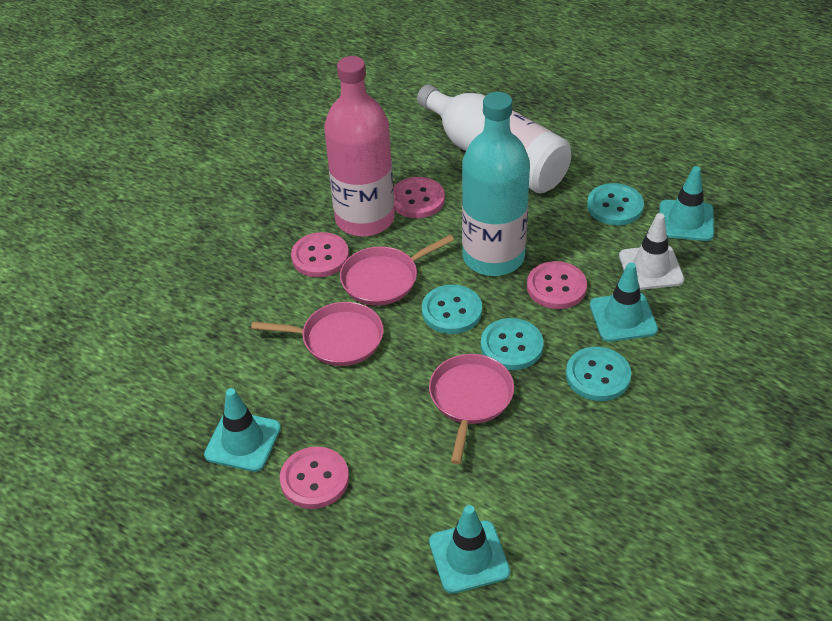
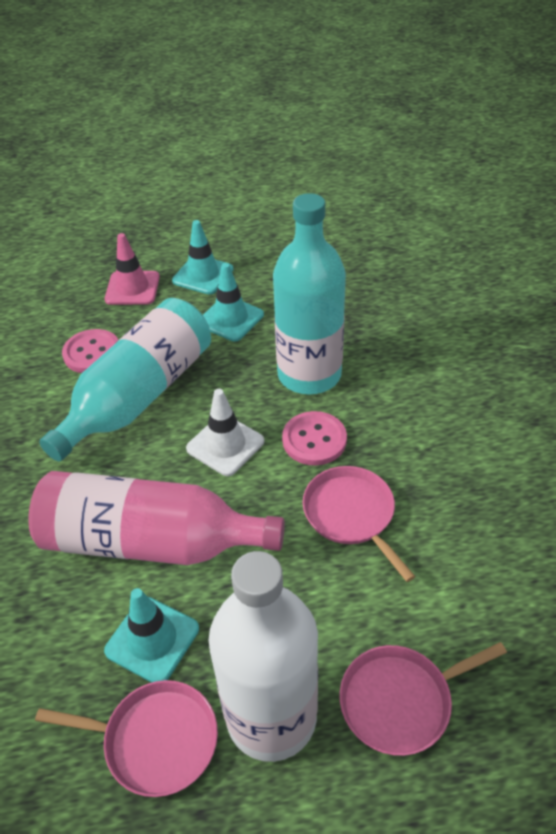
pink button: [280,447,349,509] [291,232,349,277] [393,177,445,218] [527,261,587,309] = 4 -> [62,329,118,373] [282,411,347,466] = 2
pink traffic cone: none = 0 -> [105,233,160,305] = 1
turquoise bottle: [462,92,530,276] = 1 -> [39,298,211,462] [273,193,346,394] = 2
turquoise button: [422,285,482,334] [481,318,543,370] [566,347,631,401] [587,183,644,225] = 4 -> none = 0
turquoise traffic cone: [204,388,281,472] [429,505,510,594] [590,263,658,342] [659,166,714,241] = 4 -> [104,588,199,683] [172,220,234,294] [203,263,264,341] = 3

